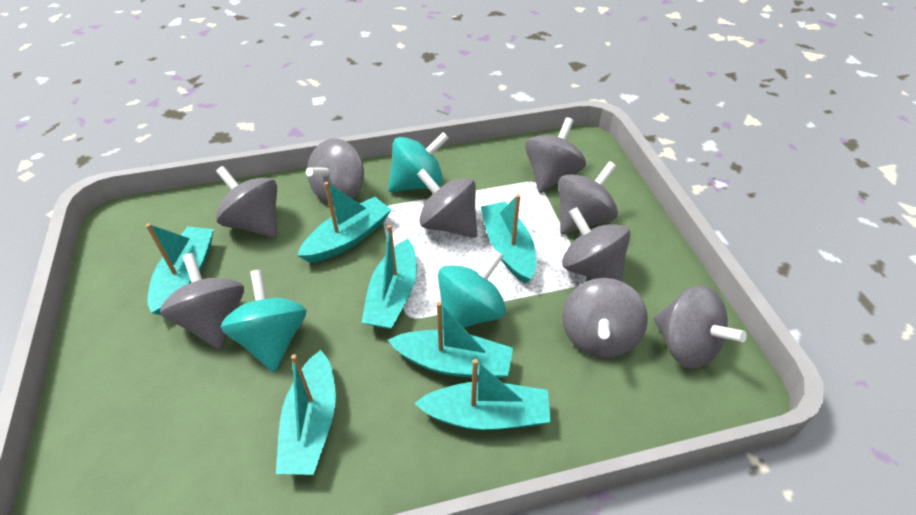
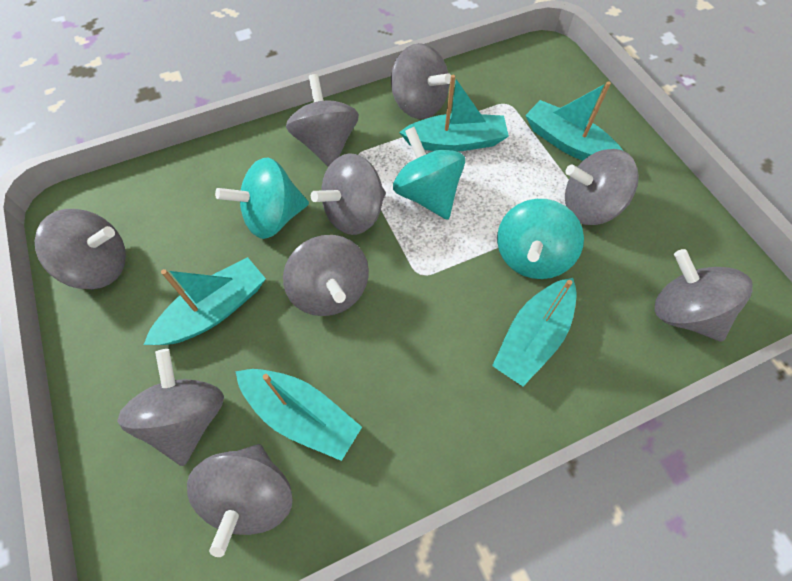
turquoise boat: [146,223,214,315] [276,350,336,475] [297,182,392,263] [361,225,417,329] [388,302,513,379] [414,359,551,430] [481,194,536,283] = 7 -> [144,257,266,345] [235,369,362,461] [399,75,509,152] [492,278,577,386] [525,81,623,161] = 5

